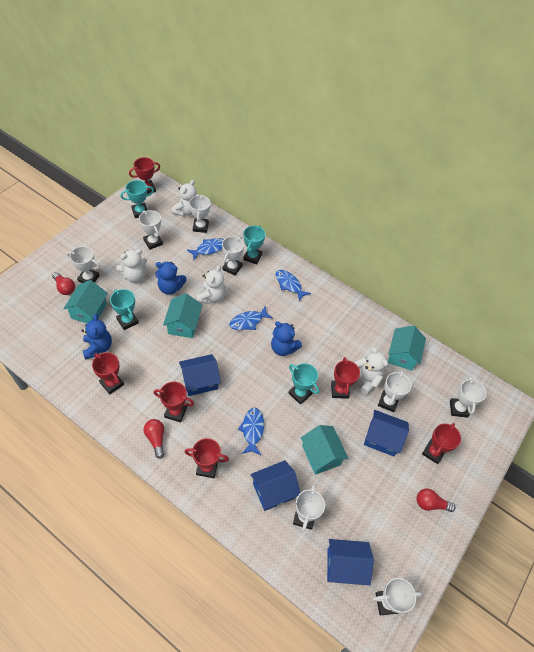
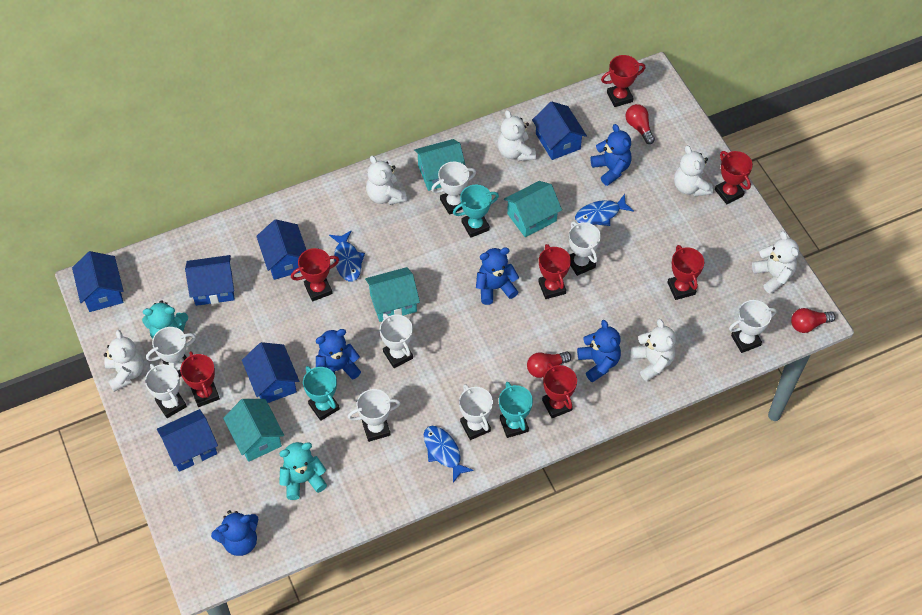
blue fish: [187,238,224,260] [229,306,273,330] [238,408,264,455] [276,270,311,301] = 4 -> [329,230,365,282] [424,426,474,483] [575,194,634,226] = 3
blue house: [179,354,221,396] [250,460,301,511] [327,539,374,585] [364,410,409,456] = 4 -> [72,251,123,312] [157,409,218,472] [185,255,235,306] [242,342,299,403] [256,219,306,280] [532,101,587,160] = 6
blue teddy bear: [81,314,112,360] [156,261,186,295] [271,321,302,356] = 3 -> [211,510,258,556] [316,329,361,379] [476,247,519,305] [577,320,621,382] [590,124,632,186] = 5
red trophy: [92,352,124,394] [129,157,160,194] [153,382,194,422] [185,438,229,478] [331,357,360,399] [422,423,461,464] = 6 -> [180,351,220,407] [291,248,339,302] [538,244,571,299] [542,363,577,418] [601,55,645,107] [667,245,704,300] [715,151,753,204] = 7
turquoise teddy bear: none = 0 -> [142,300,188,339] [279,442,327,500] = 2
turquoise trophy: [110,289,139,330] [120,180,154,218] [243,225,265,264] [289,363,319,405] = 4 -> [303,366,340,421] [453,185,499,238] [499,382,533,438] = 3
white teddy bear: [116,249,147,283] [172,180,197,216] [197,265,226,304] [355,347,388,395] = 4 -> [104,330,144,392] [366,156,407,205] [498,110,536,161] [631,319,676,381] [674,145,713,196] [752,231,799,294] = 6

